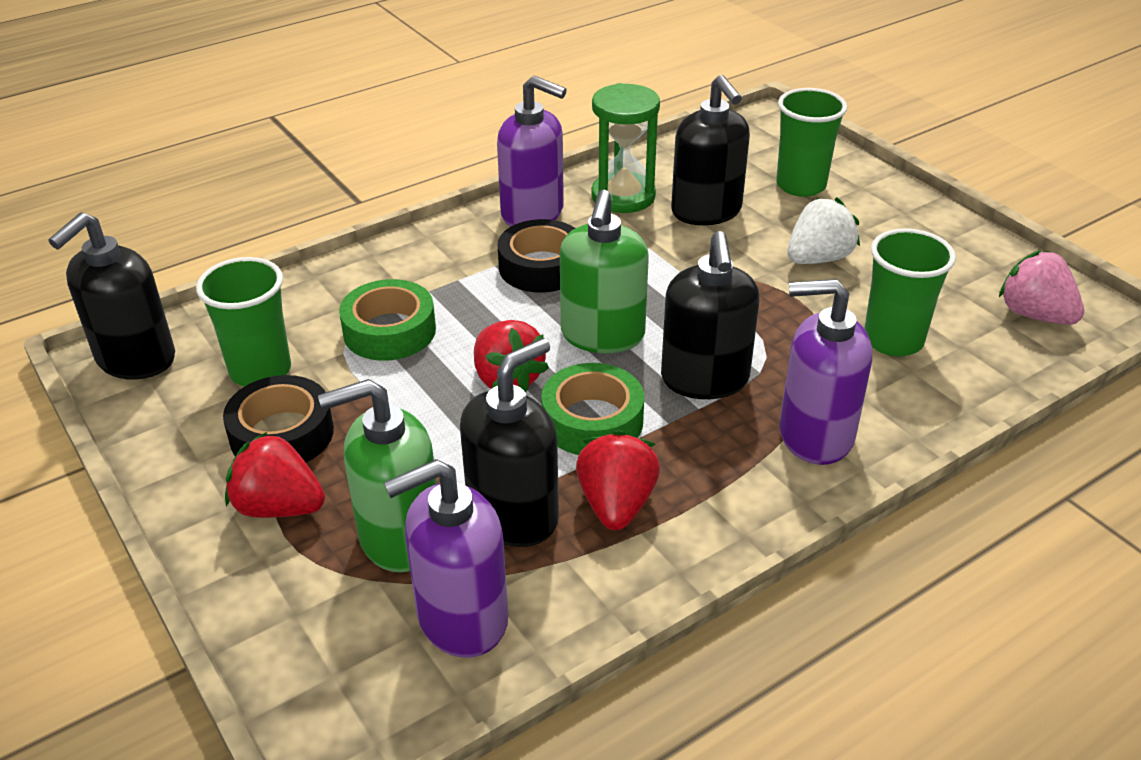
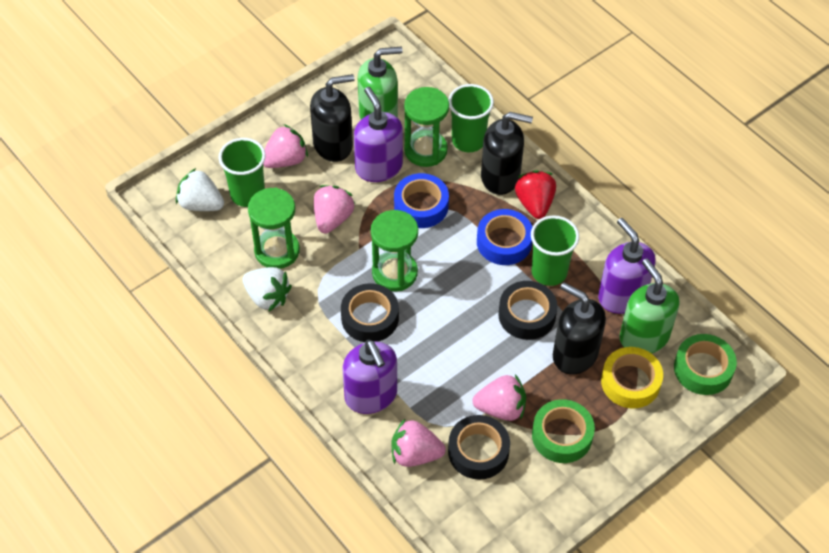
black soap dispenser: [48,212,175,380] [460,338,559,547] [661,231,759,399] [671,75,750,225] = 4 -> [310,74,355,162] [481,112,533,195] [553,283,606,374] = 3
black tape: [223,375,334,462] [498,219,575,292] = 2 -> [341,283,399,342] [448,415,510,480] [498,281,557,340] = 3
blue tape: none = 0 -> [394,173,449,228] [477,209,532,265] = 2
green hourglass: [591,83,660,213] = 1 -> [248,188,300,269] [371,210,418,291] [404,87,449,167] = 3
pink strawberry: [999,250,1084,325] = 1 -> [263,124,308,168] [314,185,355,234] [391,419,446,467] [473,374,526,421] = 4
red strawberry: [225,432,325,518] [474,320,549,392] [576,430,660,530] = 3 -> [515,170,556,219] = 1
white strawberry: [787,198,860,264] = 1 -> [176,168,224,211] [243,267,292,311] = 2
yellow tape: none = 0 -> [601,347,663,408] = 1

